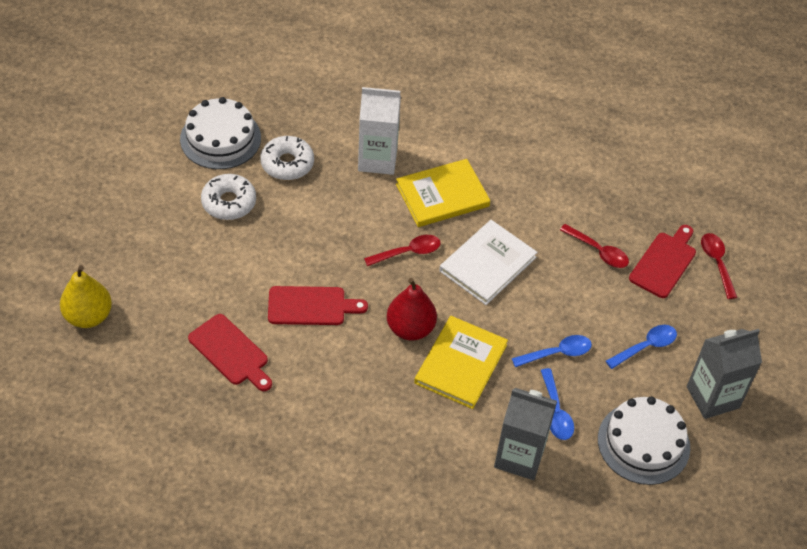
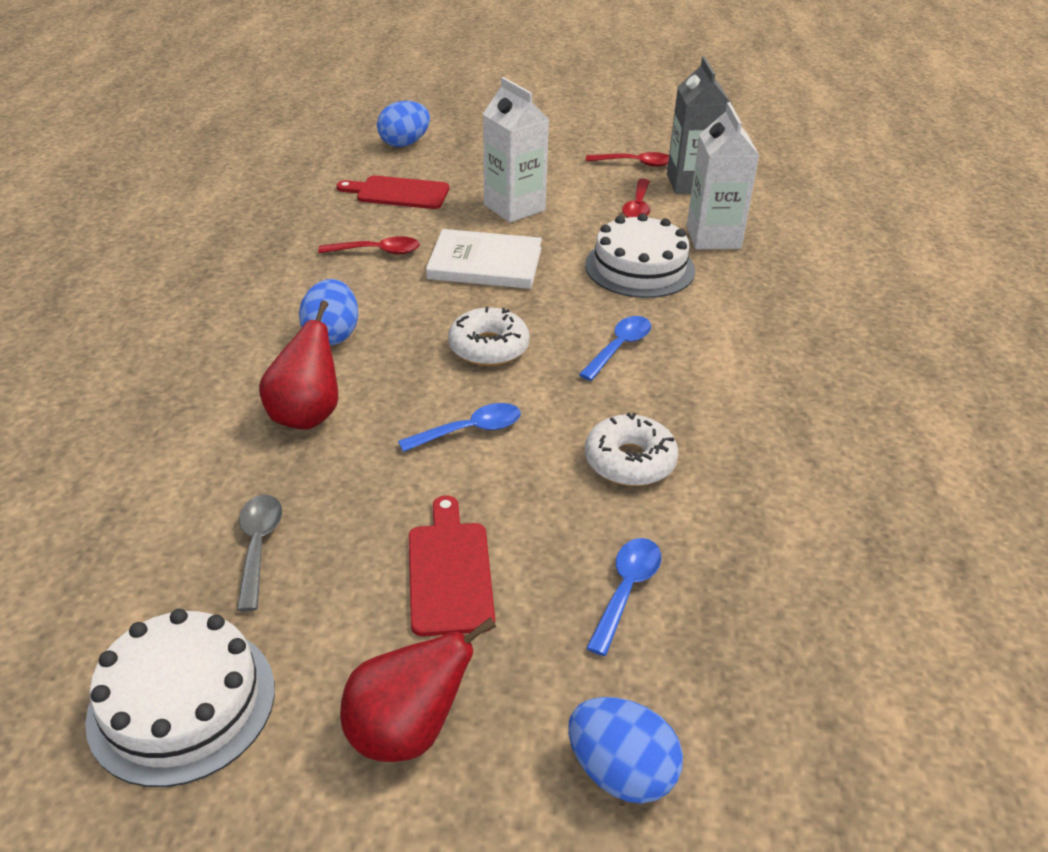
blue egg: none = 0 -> [299,279,358,345] [377,101,430,147] [568,697,683,804] = 3
grey carton: [494,388,557,480] [687,329,762,419] = 2 -> [667,57,732,194] = 1
grey spoon: none = 0 -> [237,495,282,611] = 1
red cutting board: [188,314,272,391] [268,286,368,325] [629,225,696,298] = 3 -> [336,175,449,209] [409,495,495,637] = 2
red pear: [387,278,437,341] = 1 -> [259,301,338,430] [340,617,496,762] = 2
white carton: [358,87,401,175] = 1 -> [483,77,549,223] [687,102,759,250] = 2
yellow book: [396,159,490,227] [414,316,508,409] = 2 -> none = 0
yellow pear: [60,265,112,328] = 1 -> none = 0

